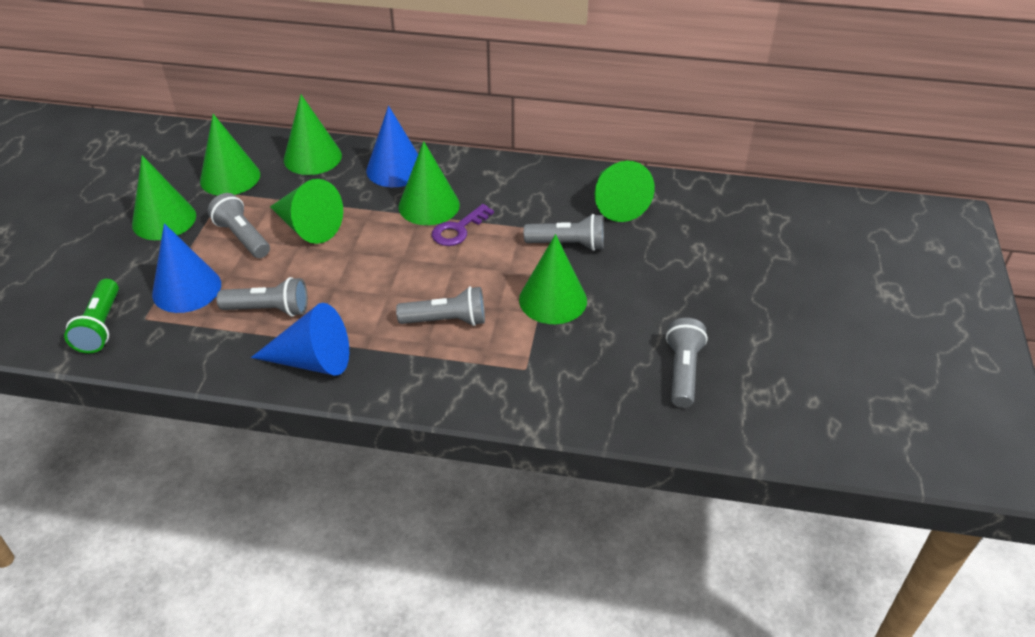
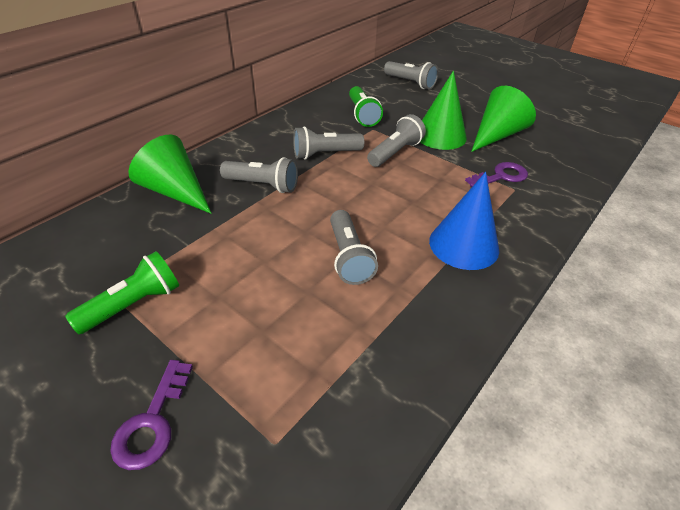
blue cone: [152,223,221,313] [251,303,349,376] [366,106,418,187] = 3 -> [429,172,499,270] = 1
green cone: [132,155,196,240] [200,114,260,196] [270,179,343,244] [284,95,342,175] [398,141,460,225] [519,234,587,324] [595,161,655,222] = 7 -> [129,135,212,214] [420,71,467,150] [471,86,536,152] = 3
green flashlight: [64,279,119,353] = 1 -> [65,251,179,334] [349,86,383,127] = 2
purple key: [432,204,494,246] = 1 -> [110,360,193,470] [465,162,528,187] = 2

